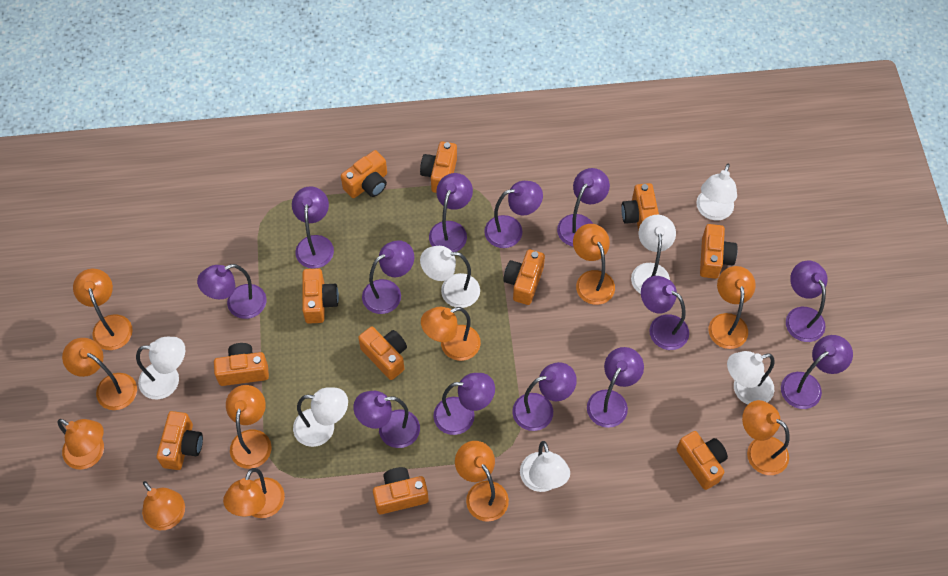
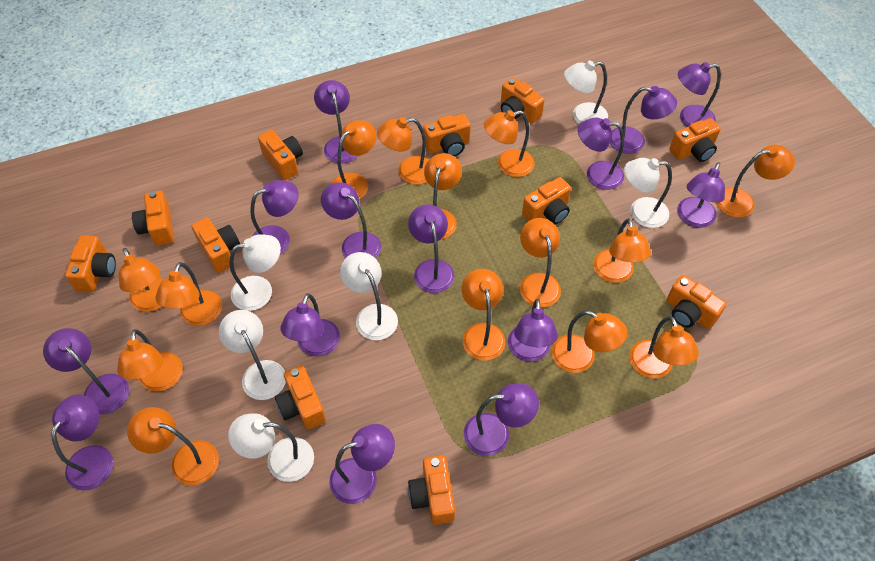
orange lamp: [58,419,104,470] [62,338,137,410] [73,269,133,350] [142,481,185,530] [223,468,285,518] [226,385,272,469] [421,307,481,361] [455,441,509,522] [573,224,615,305] [708,266,756,349] [742,400,790,475] = 11 -> [117,330,183,391] [119,248,164,312] [127,407,219,485] [155,262,222,326] [332,120,376,200] [377,117,429,185] [424,153,462,240] [462,269,505,361] [484,110,534,177] [520,218,561,308] [551,310,628,373] [593,218,651,283] [629,316,699,379] [716,145,795,218] = 14
purple lamp: [197,264,267,319] [292,186,334,269] [353,391,420,448] [362,240,414,314] [429,173,473,252] [433,373,495,435] [484,181,543,248] [512,362,577,431] [557,168,610,247] [587,347,644,428] [641,276,689,350] [781,335,853,409] [786,261,828,342] = 13 -> [43,328,129,414] [51,394,113,491] [250,180,299,254] [280,294,340,357] [314,80,357,164] [321,182,381,259] [329,424,395,504] [408,204,455,293] [464,383,539,456] [508,299,558,362] [578,117,624,190] [610,86,677,154] [677,162,725,228] [678,62,721,127] = 14
white lamp: [136,337,185,400] [293,387,348,447] [420,246,480,308] [520,441,570,492] [631,215,676,294] [696,164,737,220] [727,351,775,405] = 7 -> [219,310,286,400] [228,413,314,482] [230,234,281,311] [340,252,398,340] [564,60,608,124] [624,158,672,228] = 6

